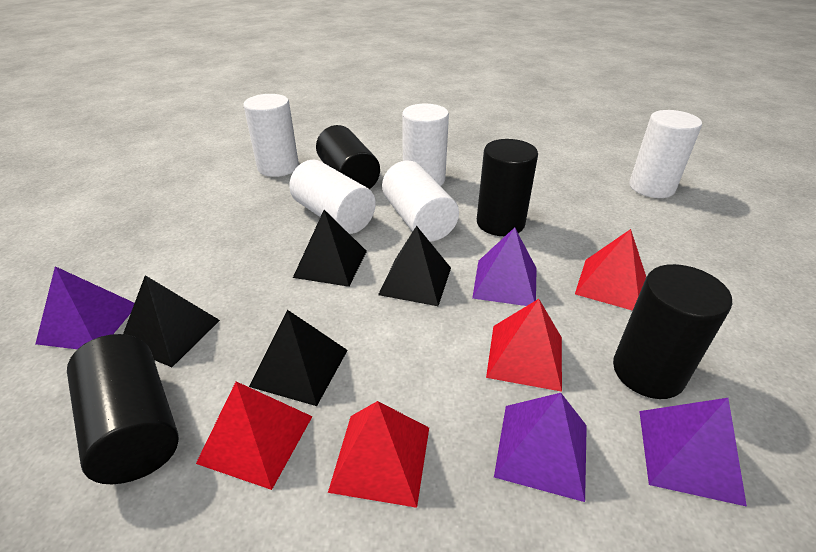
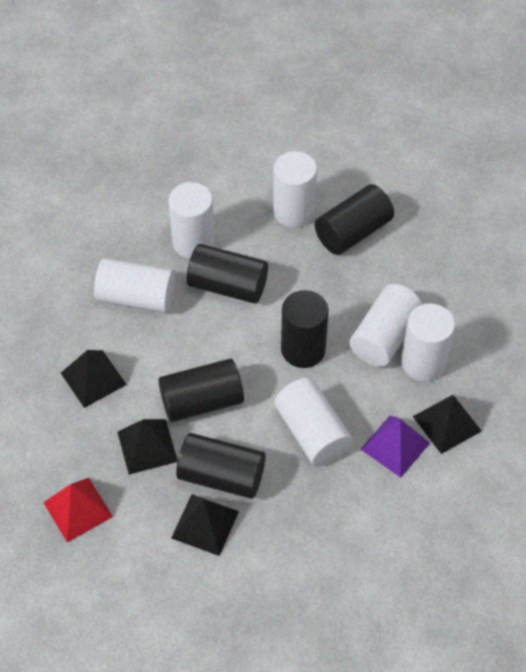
black cylinder: [67,334,179,484] [316,125,380,189] [477,139,538,236] [613,264,732,399] = 4 -> [158,358,244,422] [176,433,265,499] [187,244,268,304] [281,290,329,368] [315,184,394,255] = 5
purple pyramid: [35,266,134,349] [472,227,537,306] [494,393,587,502] [639,398,747,507] = 4 -> [360,416,430,478] = 1
red pyramid: [196,381,313,490] [328,401,429,508] [486,299,562,392] [575,229,646,311] = 4 -> [43,478,113,543] = 1
white cylinder: [243,94,299,177] [289,160,376,234] [382,161,459,242] [402,104,449,186] [629,110,702,198] = 5 -> [94,258,175,313] [168,182,215,259] [273,151,317,228] [274,378,353,466] [349,284,422,367] [401,303,455,382] = 6

